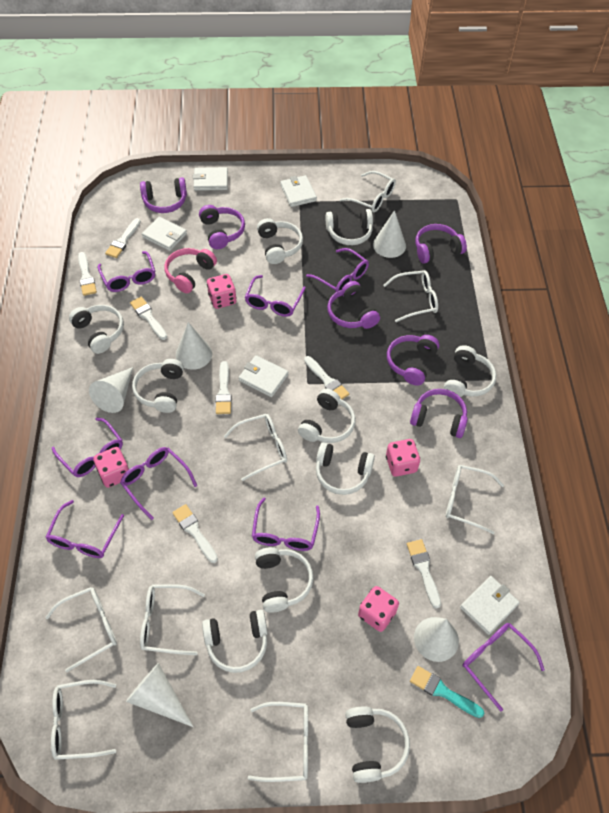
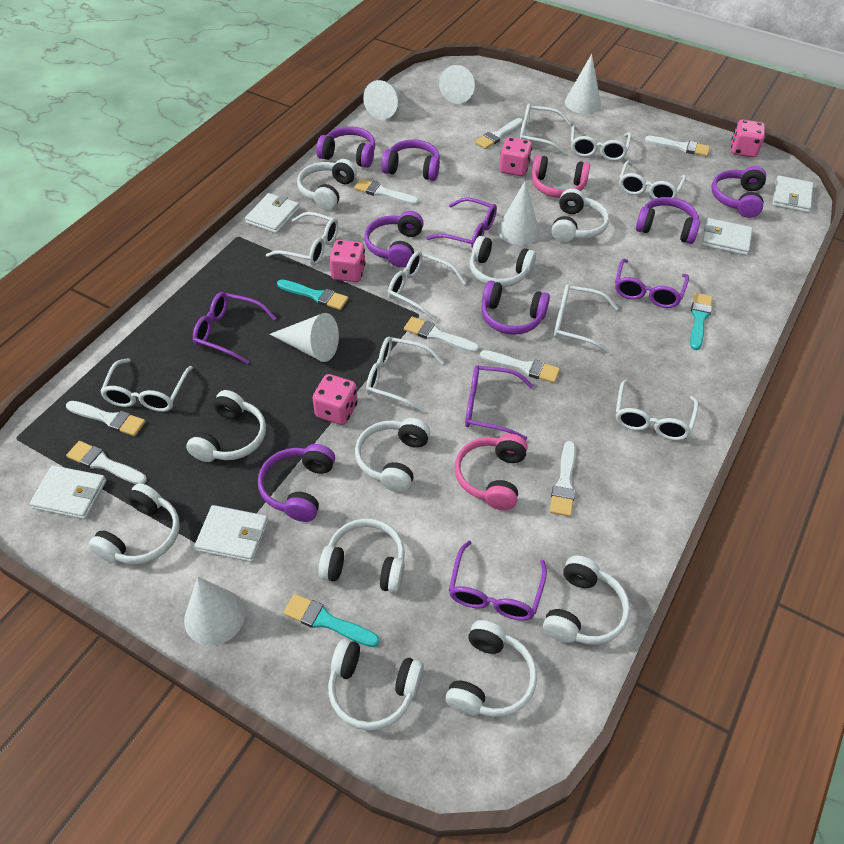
pink headphones: [164,248,217,293] = 1 -> [455,434,528,510] [531,155,590,198] = 2
purple glasses: [45,500,124,558] [52,418,123,477] [97,251,155,292] [120,447,197,520] [245,275,306,317] [252,498,320,551] [306,248,369,292] [463,623,545,711] = 8 -> [193,292,276,364] [426,197,497,248] [449,541,547,621] [465,365,533,441] [615,259,689,308] = 5
purple headphones: [140,177,187,213] [199,205,245,249] [327,281,380,329] [387,335,439,386] [410,389,468,438] [415,224,467,264] = 6 -> [258,444,335,522] [316,126,375,168] [364,211,424,268] [381,139,440,181] [481,281,550,335] [636,197,700,244] [711,166,766,218] = 7
turquoise brush: [410,666,484,718] = 1 -> [277,279,348,310] [283,594,380,647] [690,293,713,350] = 3
white brush: [78,252,97,296] [105,218,141,258] [130,297,167,340] [172,504,218,563] [216,361,232,414] [304,356,349,399] [407,539,441,609] = 7 -> [66,401,146,436] [66,441,147,484] [354,179,419,205] [404,317,479,353] [475,118,523,149] [480,350,560,383] [550,441,576,517] [645,136,710,156] = 8
white cone: [89,367,133,413] [126,663,193,727] [176,322,212,370] [373,210,406,258] [414,617,459,662] = 5 -> [184,577,245,646] [269,313,339,362] [363,80,401,120] [439,65,475,104] [497,181,540,245] [565,54,601,114] = 6
white glasses: [45,587,117,672] [51,680,116,760] [140,584,205,655] [224,414,287,481] [248,702,308,782] [340,171,396,212] [383,270,438,322] [446,465,504,534] = 8 -> [100,358,193,412] [266,212,338,265] [366,337,444,413] [388,251,466,322] [520,103,571,154] [554,284,619,354] [571,125,631,161] [616,380,699,440] [619,161,686,199] = 9

